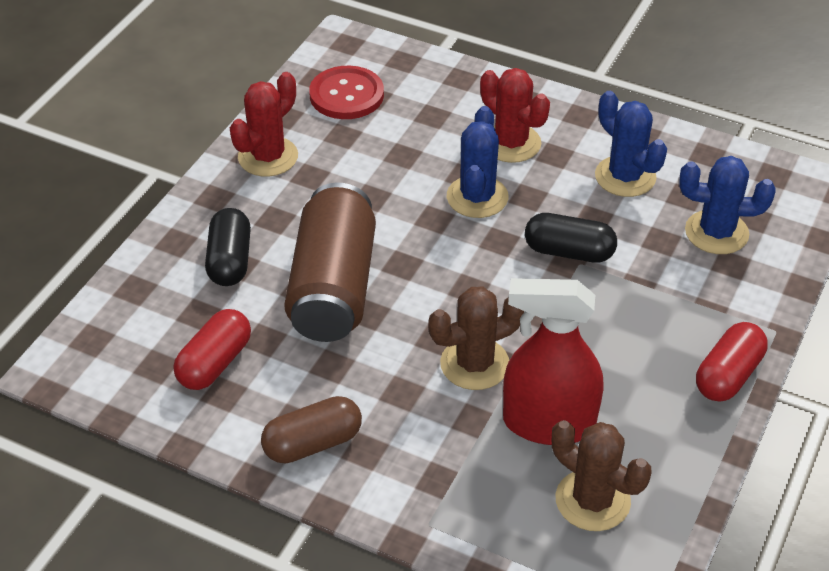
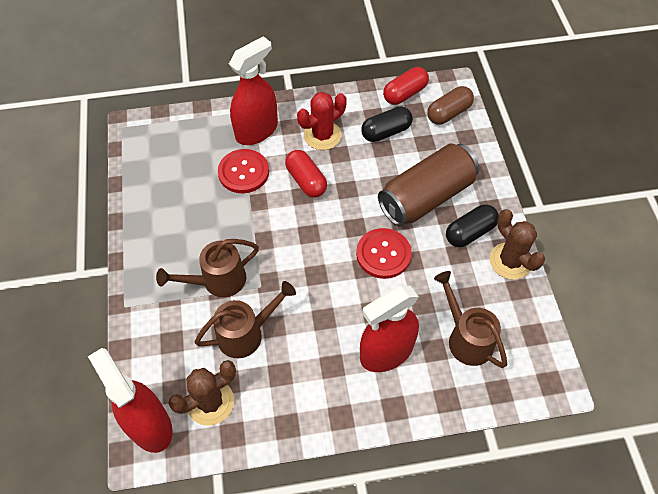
blue cactus: [447,106,508,218] [595,91,667,197] [679,156,776,254] = 3 -> none = 0
brown watering can: none = 0 -> [156,239,259,297] [195,281,296,358] [434,271,507,368] = 3
red button: [309,66,384,119] = 1 -> [218,149,269,193] [356,228,412,279] = 2
red cactus: [230,72,298,176] [480,68,550,163] = 2 -> [297,92,347,150] = 1
red spray bottle: [503,278,603,445] = 1 -> [88,348,173,453] [229,36,278,145] [360,285,419,372] = 3

